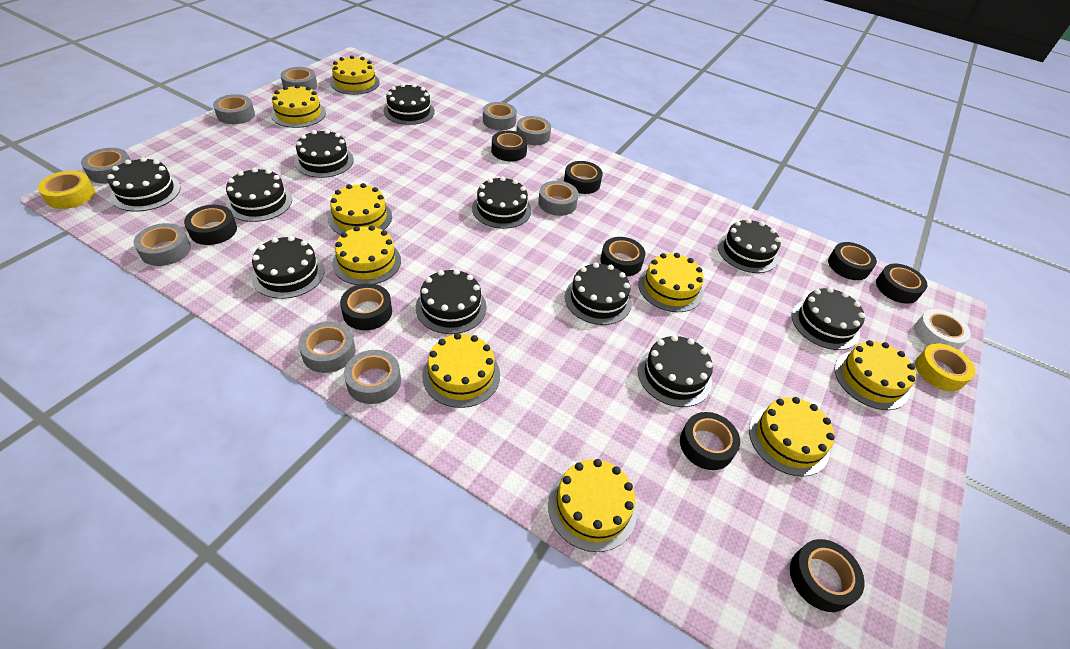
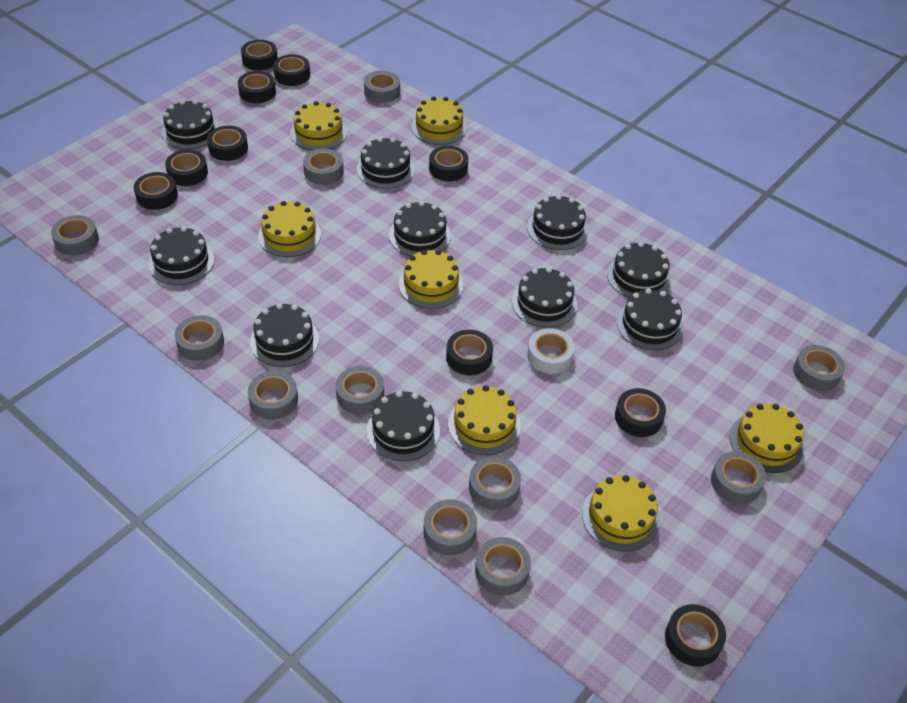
black cake: [107,157,180,211] [226,168,292,222] [251,236,324,299] [294,130,354,178] [384,83,435,125] [416,269,487,334] [472,176,531,229] [565,262,632,325] [638,335,713,407] [718,219,781,273] [791,287,865,350] = 11 -> [148,226,214,285] [162,100,219,149] [250,303,319,367] [356,137,415,189] [367,391,440,461] [389,201,451,256] [512,267,577,328] [527,195,588,250] [607,242,671,298] [617,288,683,350] = 10
black tape: [184,205,237,245] [340,283,392,330] [492,131,528,161] [564,161,603,194] [600,237,645,277] [680,412,740,470] [790,539,865,612] [828,242,877,280] [876,264,927,304] = 9 -> [134,172,178,210] [165,150,208,186] [207,126,248,161] [238,71,276,103] [241,40,278,71] [273,54,310,86] [429,146,468,182] [446,330,493,375] [615,388,666,437] [665,604,726,667] = 10
grey tape: [81,148,131,184] [133,223,191,266] [213,94,255,124] [280,67,317,90] [298,321,356,373] [344,350,401,404] [483,102,517,130] [516,116,551,145] [538,181,578,216] = 9 -> [51,215,99,255] [175,315,224,361] [248,371,298,420] [303,149,344,185] [336,366,384,414] [364,71,400,103] [423,499,477,555] [469,456,521,510] [475,537,531,595] [711,451,766,504] [793,345,845,391] = 11
yellow cake: [271,84,326,128] [328,183,392,235] [330,55,380,95] [332,225,401,285] [422,333,500,408] [548,459,637,552] [638,253,704,312] [749,397,835,477] [834,340,916,410] = 9 -> [258,201,321,257] [290,101,347,150] [399,250,464,309] [411,96,467,145] [448,385,521,455] [582,475,660,552] [730,404,804,473] = 7
yellow tape: [38,171,95,209] [915,343,975,391] = 2 -> none = 0

